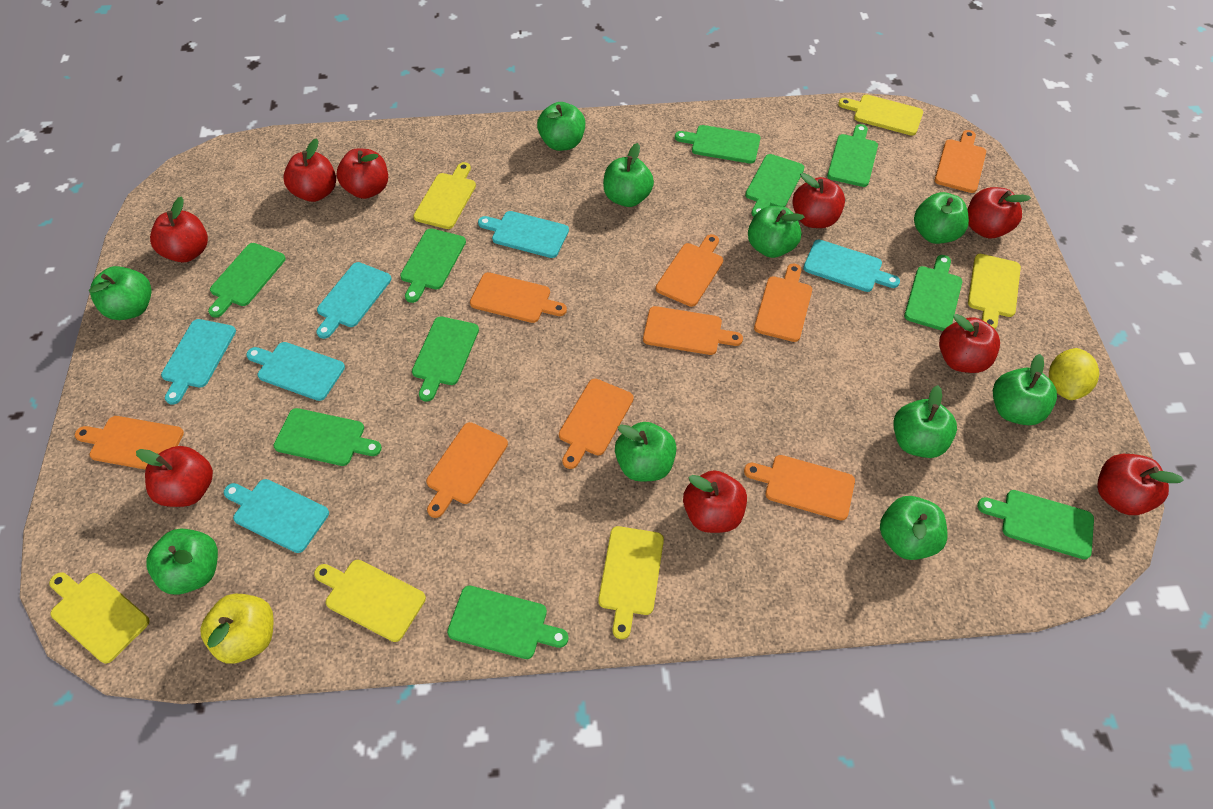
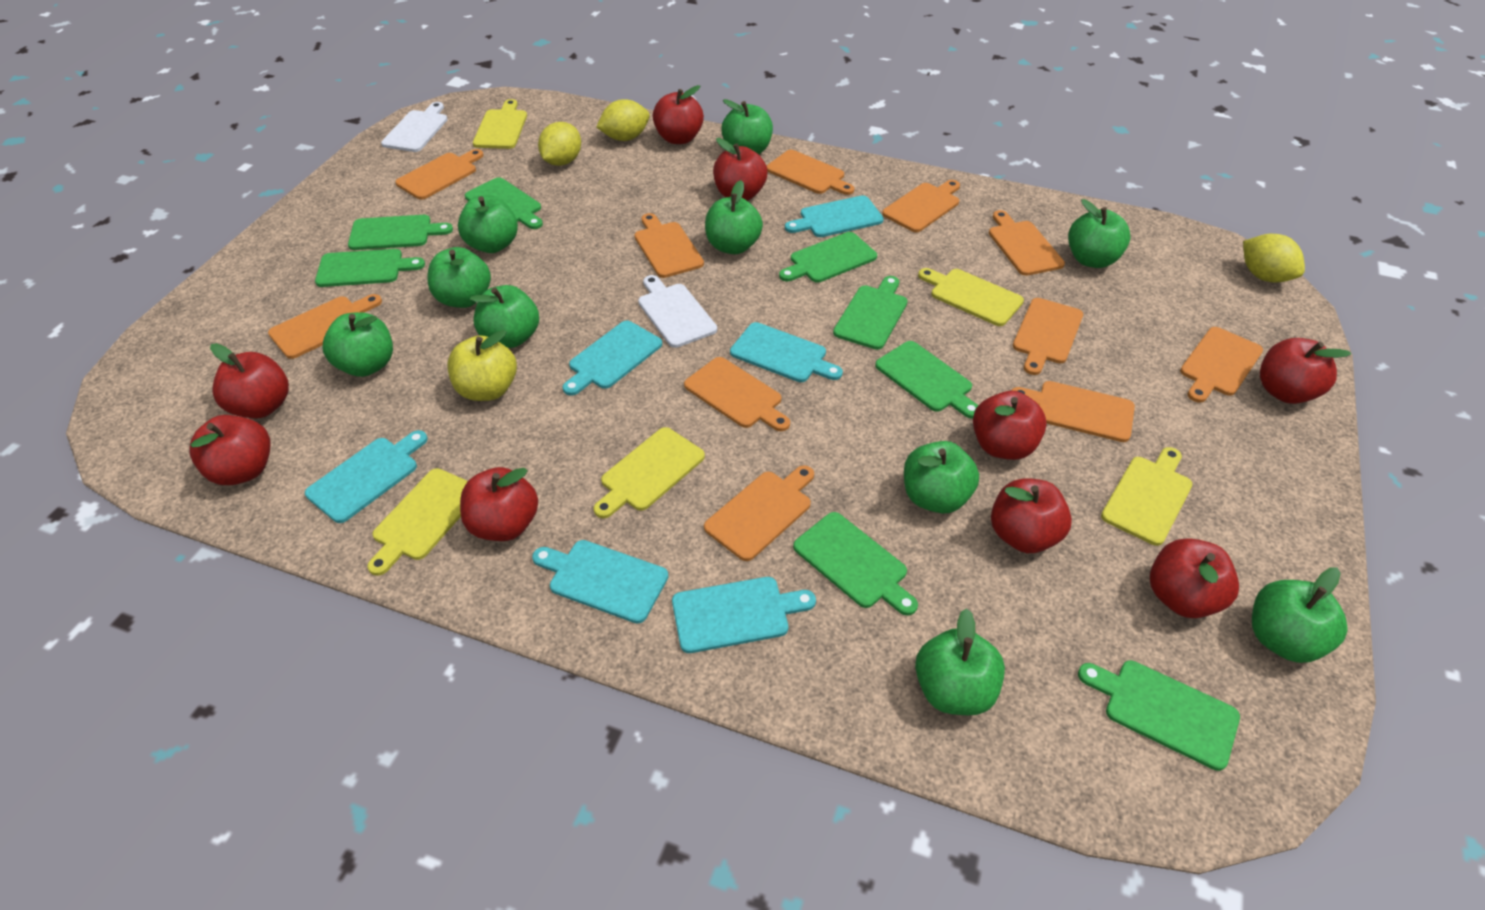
green cutting board: [208,243,286,318] [273,408,382,466] [400,228,466,303] [412,316,479,402] [447,586,568,659] [675,125,760,164] [745,154,804,217] [827,124,878,187] [904,255,962,331] [977,490,1094,559] = 10 -> [315,249,425,287] [348,215,453,250] [465,177,543,229] [779,232,877,283] [793,512,918,616] [833,276,908,350] [875,341,979,419] [1078,660,1240,771] = 8
orange cutting board: [75,416,184,470] [426,422,508,518] [470,272,567,323] [559,379,634,469] [643,306,743,355] [656,234,723,307] [744,455,855,521] [754,264,812,342] [935,130,986,193] = 9 -> [268,294,382,359] [395,149,484,200] [634,213,704,278] [684,357,790,431] [704,465,814,561] [767,150,854,195] [882,180,960,232] [989,210,1065,276] [1012,381,1135,442] [1013,298,1083,375] [1180,327,1263,403] = 11
white cutting board: none = 0 -> [381,102,448,152] [638,275,717,348] = 2
yellow cutting board: [49,572,150,664] [314,560,426,642] [413,162,476,229] [598,526,664,639] [838,94,923,136] [968,254,1021,329] = 6 -> [367,468,468,576] [473,99,527,149] [593,427,705,518] [918,268,1024,326] [1101,447,1192,546] = 5
yellow lemon: [1049,348,1099,400] = 1 -> [538,122,581,166] [596,99,650,141] [1243,234,1305,283] = 3

